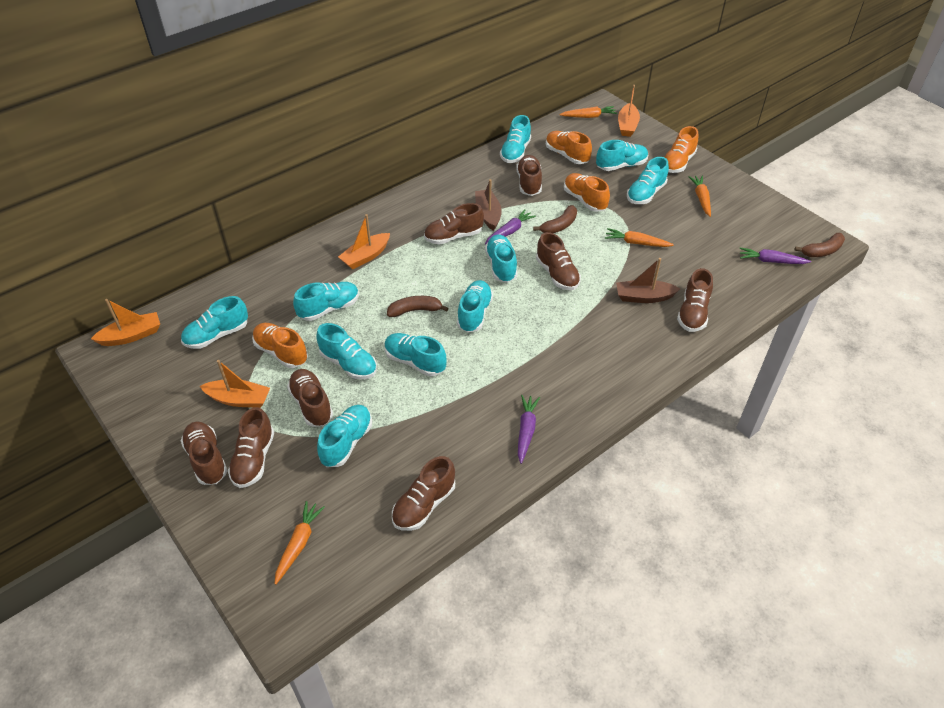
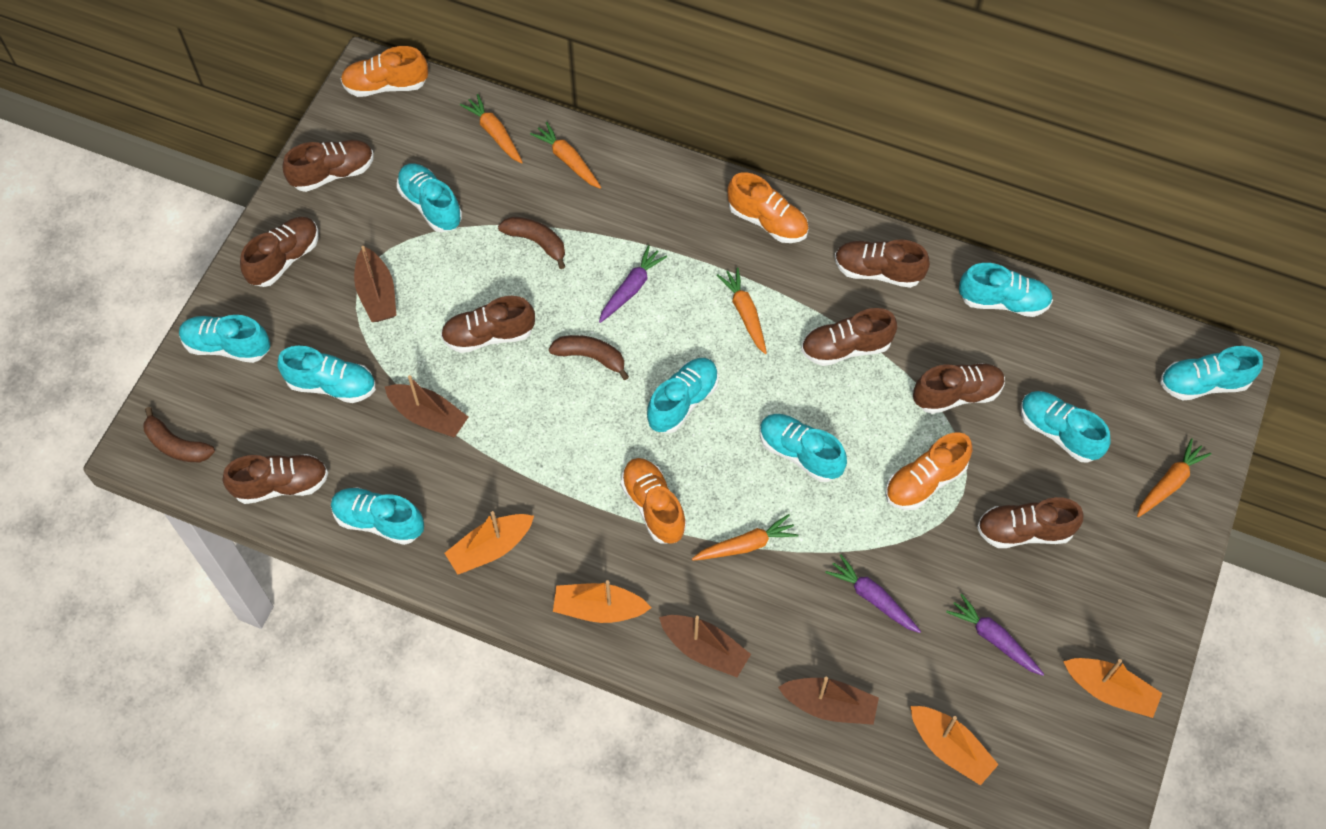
brown boat: [475,179,502,231] [616,258,680,303] = 2 -> [354,246,396,322] [385,375,468,438] [659,615,751,677] [778,677,879,725] = 4
orange carrot: [275,501,325,585] [559,106,617,118] [605,228,674,247] [688,176,711,217] = 4 -> [460,94,523,164] [530,122,601,189] [692,514,798,561] [717,267,767,354] [1137,438,1212,517] = 5
turquoise shoe: [181,296,248,349] [293,282,359,321] [316,323,377,379] [317,405,372,467] [385,333,447,376] [457,280,493,333] [485,235,518,283] [500,115,531,163] [596,140,648,171] [627,157,669,204] = 10 -> [179,315,270,363] [278,346,376,403] [331,487,424,545] [397,164,462,232] [647,358,719,434] [760,414,847,482] [959,263,1053,317] [1021,391,1111,463] [1160,346,1263,400] = 9

